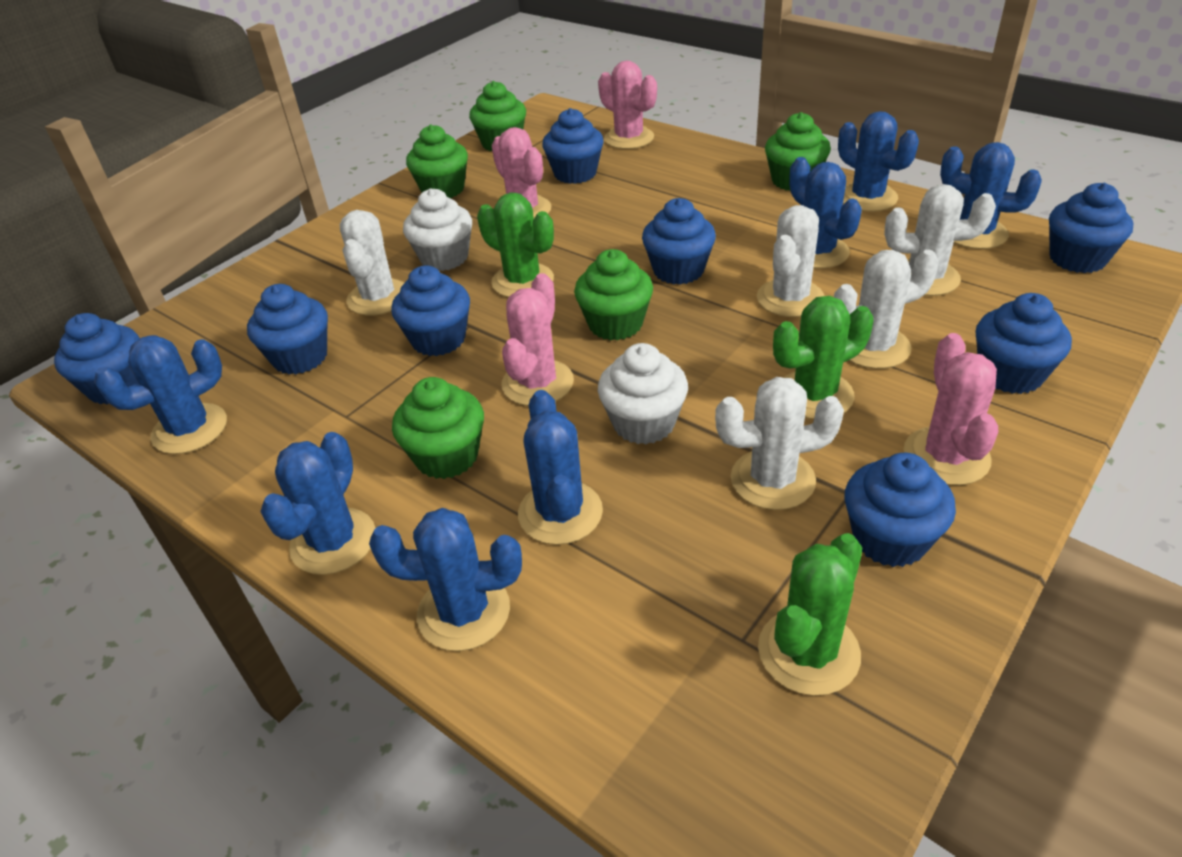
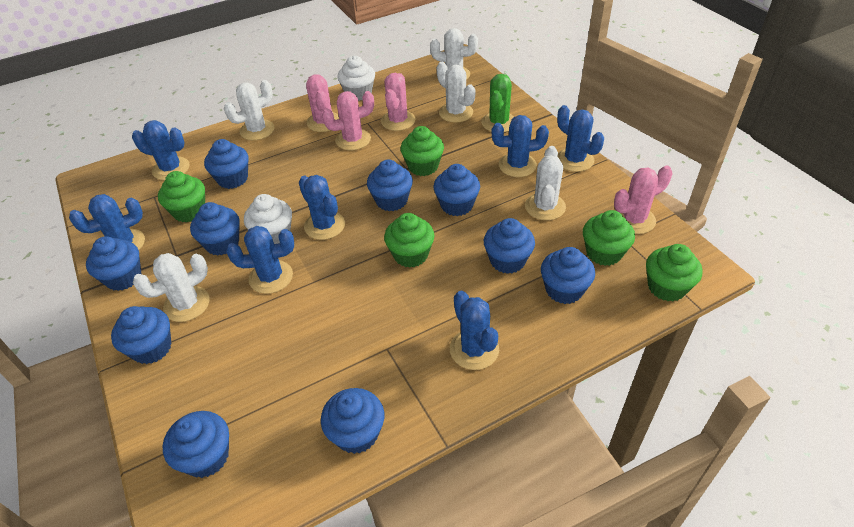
blue cupcake: [54,313,140,405] [247,284,328,375] [391,265,470,356] [542,108,604,184] [642,198,716,285] [844,453,956,567] [976,293,1072,394] [1049,183,1133,273] = 8 -> [86,236,141,291] [111,306,171,364] [163,411,229,478] [190,202,240,256] [204,139,248,189] [321,388,384,454] [367,159,413,211] [433,164,480,216] [484,218,535,274] [541,247,595,304] = 10
green cactus: [477,192,554,297] [758,533,862,696] [773,296,874,419] = 3 -> [481,74,514,132] = 1

